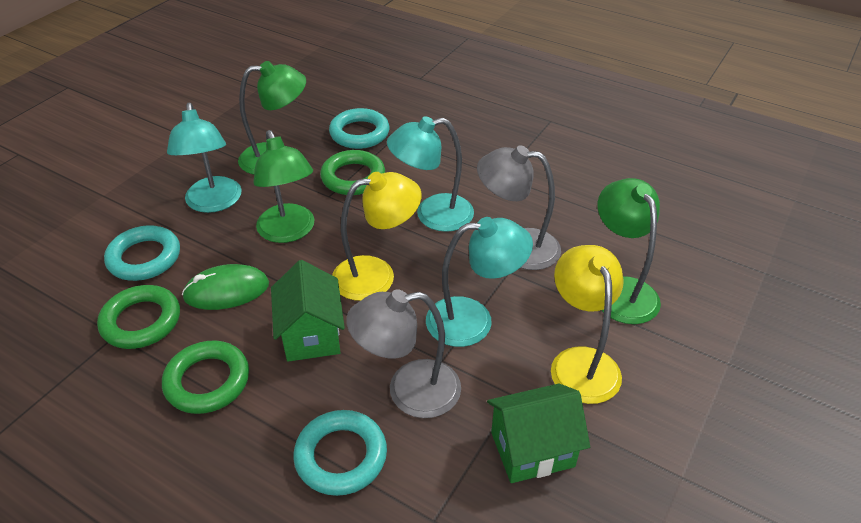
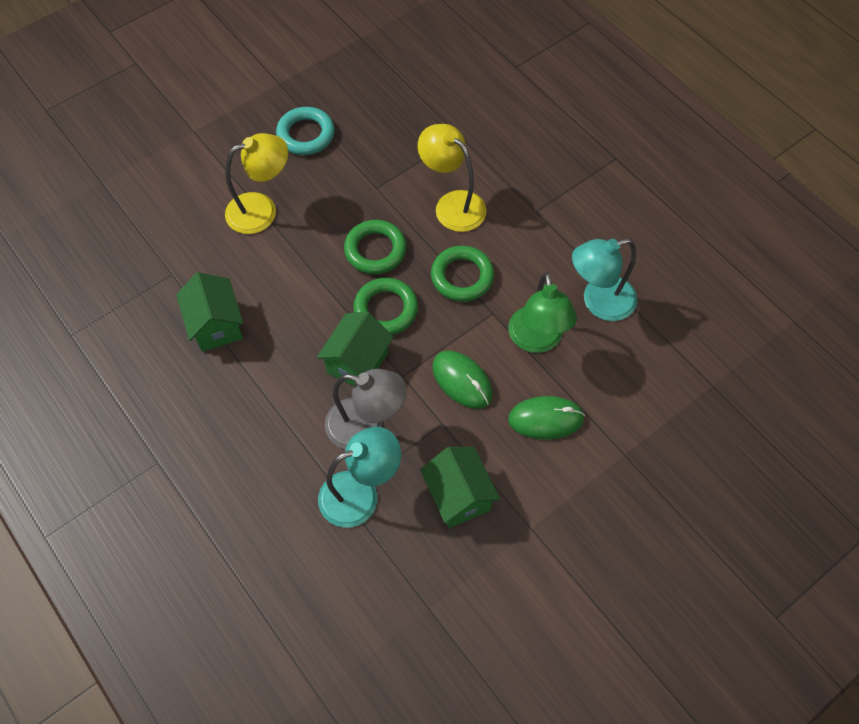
green house: [271,260,345,362] [487,383,590,483] = 2 -> [176,272,243,352] [317,311,394,386] [420,447,500,528] = 3
green lamp: [238,61,306,175] [253,130,314,243] [598,178,661,324] = 3 -> [509,272,577,353] = 1
green mouse: [182,264,269,310] = 1 -> [432,351,493,409] [508,396,585,440] = 2
grey lamp: [346,289,461,418] [477,145,561,270] = 2 -> [325,369,407,449] = 1
turquoise lamp: [167,102,242,213] [387,116,474,232] [426,217,533,347] = 3 -> [318,427,401,528] [572,238,637,321] = 2
turquoise ring: [104,225,180,281] [293,410,387,496] [329,108,390,149] = 3 -> [276,107,335,155] = 1

